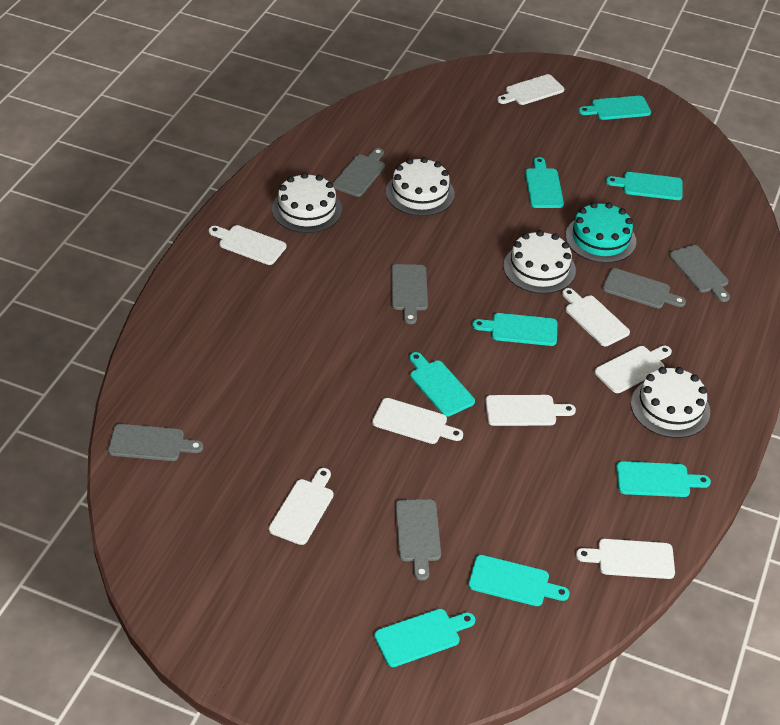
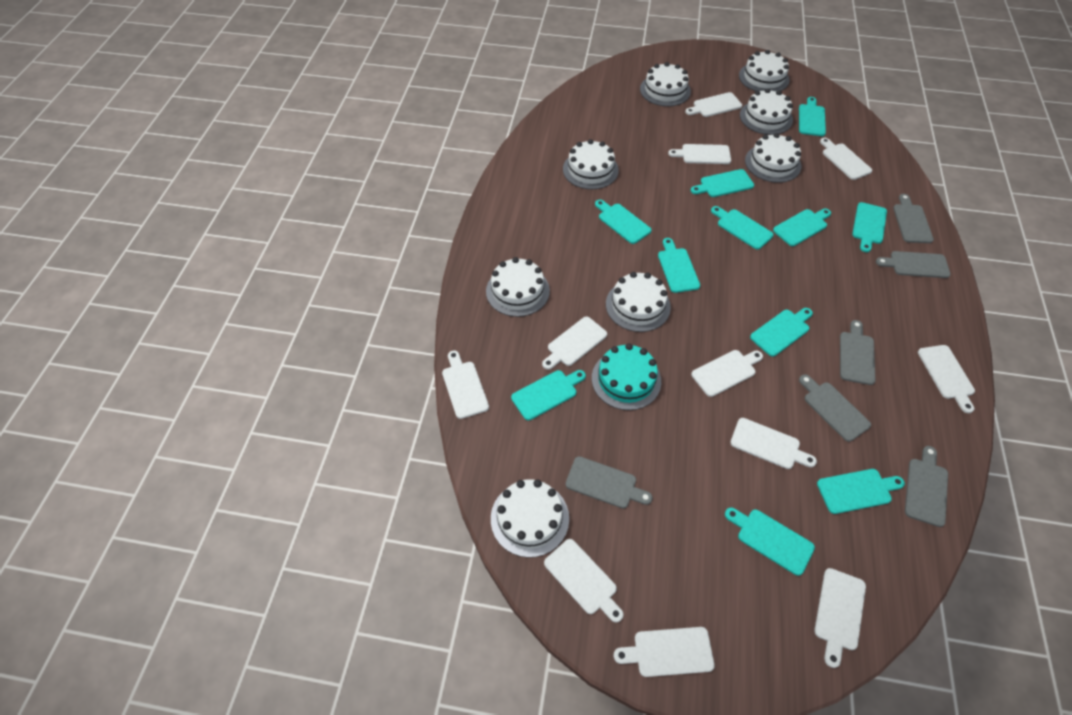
turquoise cutting board: [374,609,475,667] [409,352,475,417] [468,555,570,606] [472,313,557,346] [525,157,564,208] [579,96,651,120] [606,172,683,200] [616,461,711,497] = 8 -> [511,370,586,420] [595,200,652,244] [658,238,700,293] [690,169,754,197] [711,206,774,250] [725,508,815,576] [750,308,813,357] [773,209,831,246] [799,97,826,136] [817,469,905,514] [852,202,887,252] = 11
white cake: [272,172,342,233] [386,157,455,216] [503,230,576,294] [631,367,710,438] = 4 -> [486,257,550,317] [491,479,569,558] [563,139,619,189] [606,272,671,332] [640,62,691,106] [739,50,790,92] [740,88,793,135] [745,133,802,183] = 8
white cutting board: [209,225,286,265] [269,468,334,545] [372,398,463,444] [485,395,576,426] [497,74,564,105] [562,288,630,346] [576,539,675,579] [595,346,672,393] = 8 -> [442,350,489,419] [542,316,607,370] [544,539,624,622] [614,627,715,677] [668,144,731,164] [685,92,742,117] [691,350,763,397] [730,418,817,469] [814,568,866,668] [820,138,872,180] [918,345,975,413] = 11

